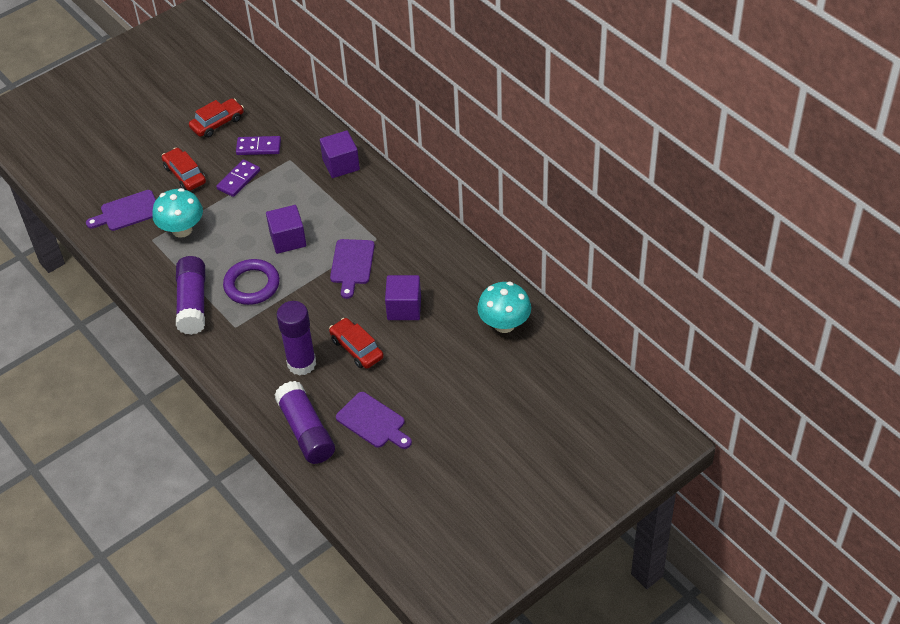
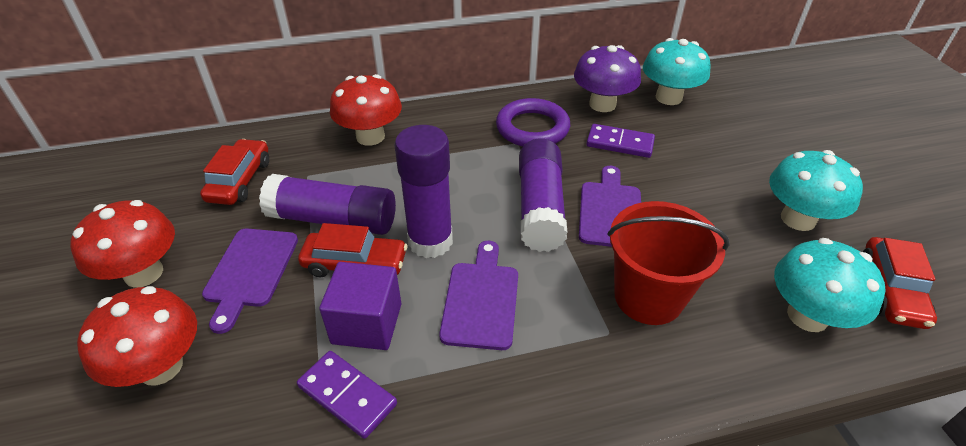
purple cube: [266,205,306,254] [320,130,360,178] [385,275,421,320] = 3 -> [319,262,401,350] = 1
purple mushroom: none = 0 -> [574,45,641,112] = 1
red bucket: none = 0 -> [608,201,730,325] = 1
red mushroom: none = 0 -> [70,200,175,288] [77,286,197,387] [330,74,402,146] = 3
turquoise mushroom: [152,188,203,238] [477,282,531,333] = 2 -> [643,38,711,105] [769,150,863,231] [774,238,886,332] = 3

